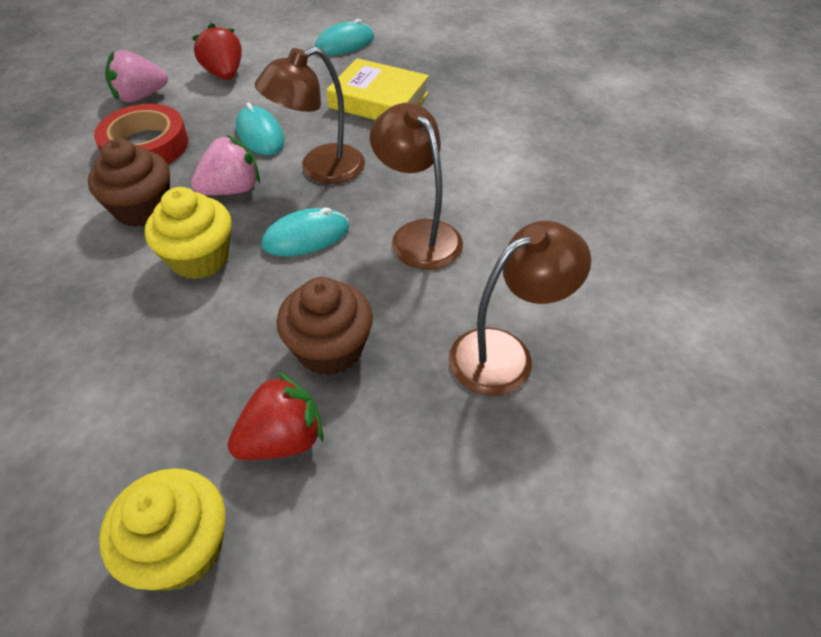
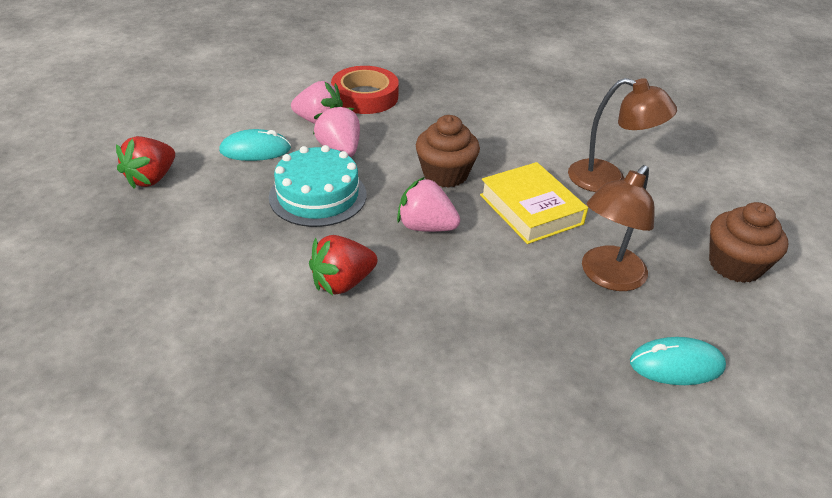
brown lamp: [255,47,365,184] [370,103,463,270] [449,221,591,396] = 3 -> [568,78,677,192] [582,165,655,291] = 2
pink strawberry: [105,50,168,102] [191,135,260,195] = 2 -> [291,81,343,124] [313,104,360,157] [397,177,460,232] = 3
turquoise cake: none = 0 -> [269,145,367,227] = 1
turquoise mouse: [236,103,284,155] [262,208,349,256] [315,19,374,55] = 3 -> [219,129,291,161] [630,337,726,385] = 2
yellow cupcake: [99,468,226,590] [145,187,231,279] = 2 -> none = 0

